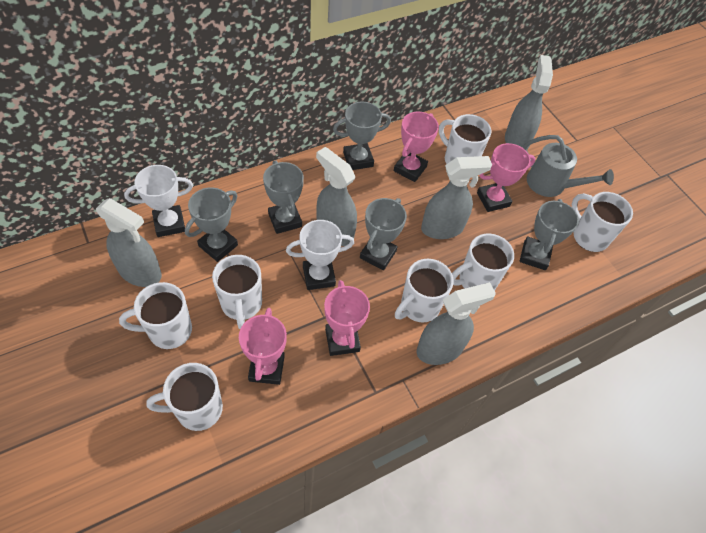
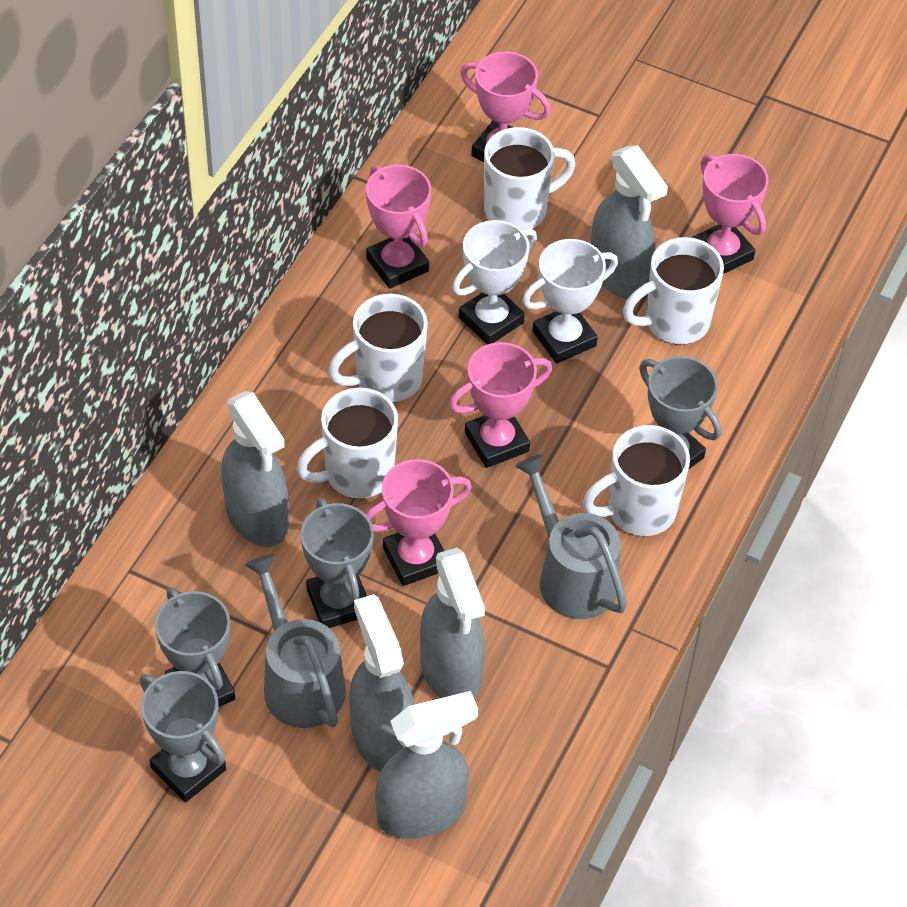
grey trophy: [185,187,238,262] [263,160,304,234] [333,101,391,170] [360,198,407,270] [519,199,579,270] = 5 -> [140,671,226,802] [155,587,235,707] [301,498,374,628] [639,356,721,470] = 4
grey watering can: [523,135,614,197] = 1 -> [245,554,346,728] [515,454,627,619] = 2
pink trophy: [239,308,287,385] [324,280,370,356] [394,112,439,182] [477,143,536,212] = 4 -> [366,165,431,289] [366,459,472,586] [449,342,552,468] [460,51,551,162] [692,154,769,274] = 5
white mug: [119,282,192,349] [146,363,223,431] [212,255,262,329] [395,259,454,323] [439,114,491,164] [452,234,514,291] [572,192,633,252] = 7 -> [296,388,398,499] [328,294,428,403] [484,127,576,230] [583,425,690,536] [623,237,724,345] = 5

